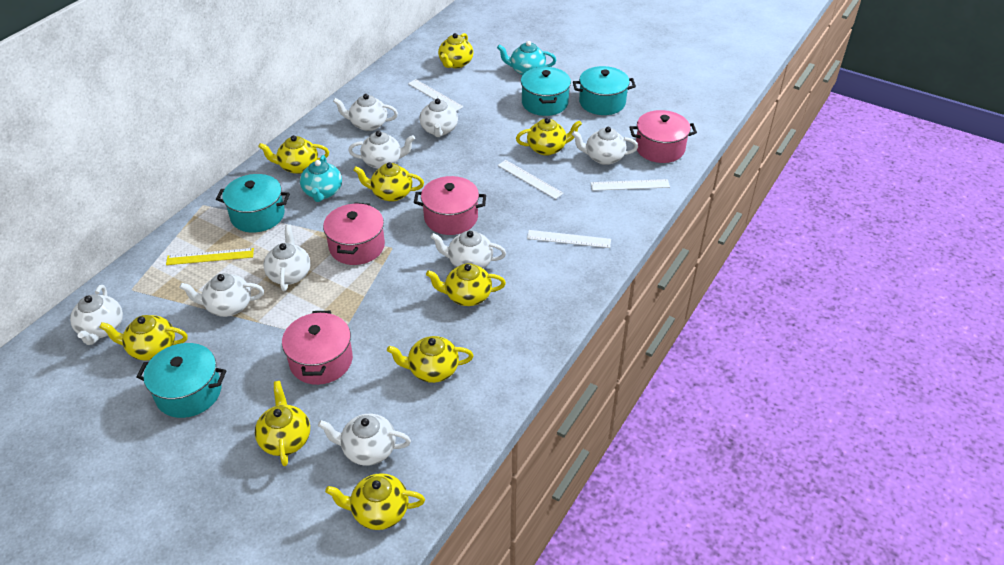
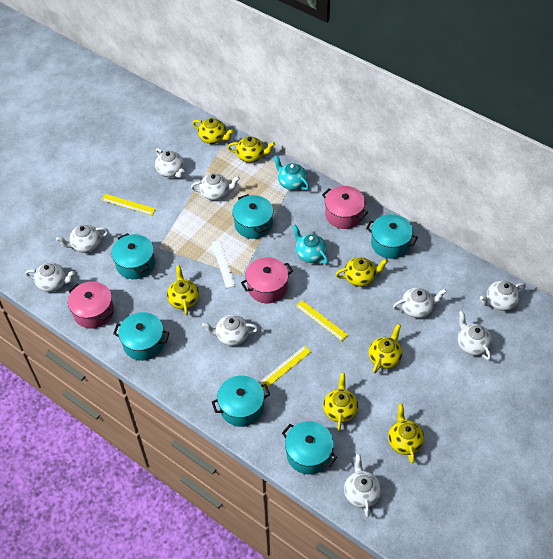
pink pot: [282,311,353,385] [323,202,385,265] [414,176,486,235] [629,110,697,163] = 4 -> [68,282,114,329] [241,257,293,303] [322,186,368,229] = 3
turquoise pot: [136,343,226,418] [216,174,290,233] [521,67,571,116] [573,66,636,115] = 4 -> [111,233,155,279] [113,312,170,361] [212,376,270,427] [232,194,273,239] [282,421,337,474] [366,214,418,259] = 6
white ruler: [408,79,464,111] [498,160,564,199] [527,230,611,248] [591,179,670,191] = 4 -> [212,240,235,288] = 1
yellow ruler: [166,248,254,265] = 1 -> [102,194,156,215] [259,346,311,390] [296,300,348,341] = 3
yellow teapot: [99,315,188,361] [255,381,310,466] [258,135,329,174] [325,473,425,530] [353,162,424,202] [387,336,474,383] [426,263,506,306] [438,33,473,68] [516,118,582,156] = 9 -> [167,265,199,315] [193,118,234,144] [228,136,275,163] [323,373,358,431] [336,257,388,287] [369,324,403,373] [388,404,424,463] = 7

